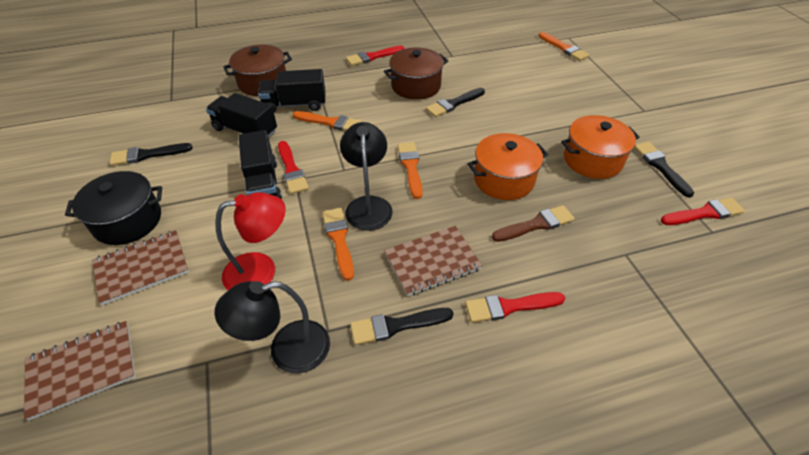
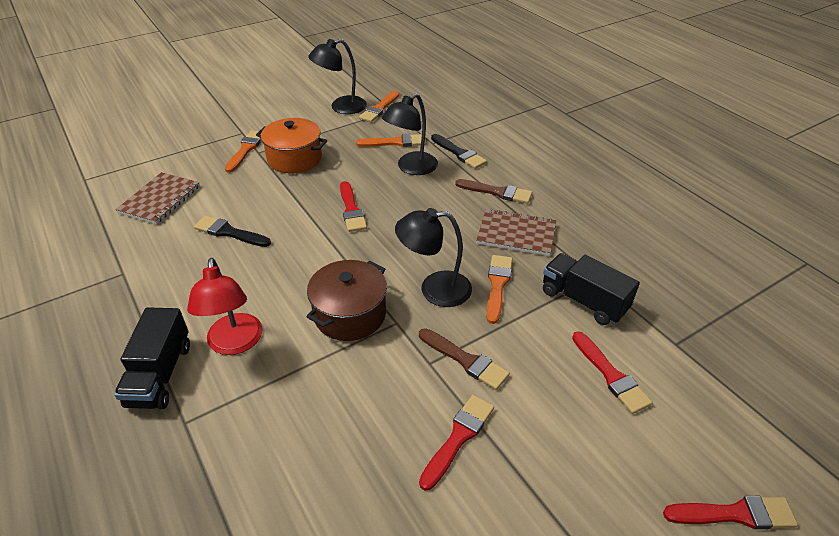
black brush: [110,143,193,166] [350,308,454,345] [426,88,485,117] [634,142,695,198] = 4 -> [194,216,271,247] [431,134,487,169] = 2
black lamp: [215,281,330,374] [340,122,393,231] = 2 -> [308,39,367,114] [382,93,438,175] [395,208,472,307] = 3
black pot: [65,171,162,245] = 1 -> none = 0
black truck: [206,93,277,138] [239,130,282,199] [258,69,325,112] = 3 -> [114,307,190,409] [543,253,640,325] = 2
brown brush: [492,205,575,242] = 1 -> [419,328,510,390] [455,179,532,204] = 2
brown notebook: [24,321,136,420] [92,230,189,305] [384,226,482,296] = 3 -> [115,172,200,224] [476,209,556,256] = 2
brown pot: [223,45,292,96] [384,48,448,100] = 2 -> [306,260,387,341] = 1
orange pot: [468,133,548,200] [561,115,640,179] = 2 -> [256,118,327,173] = 1

